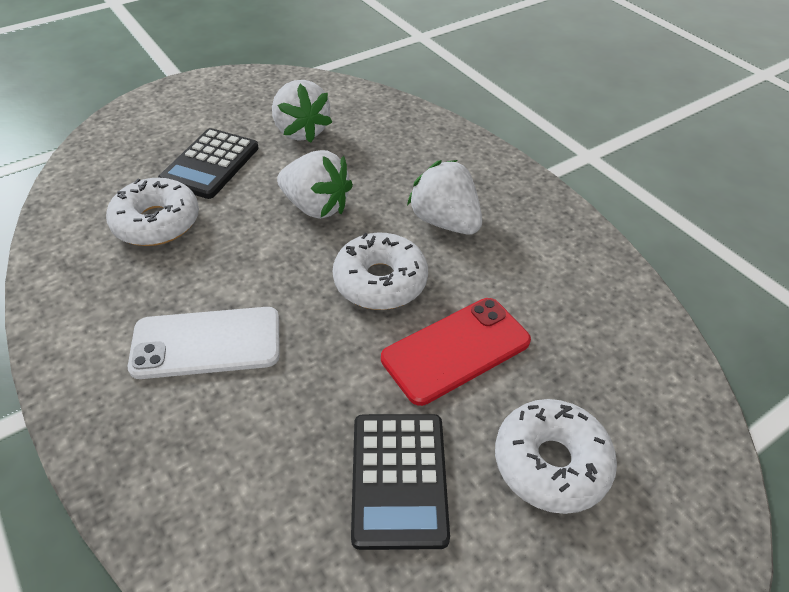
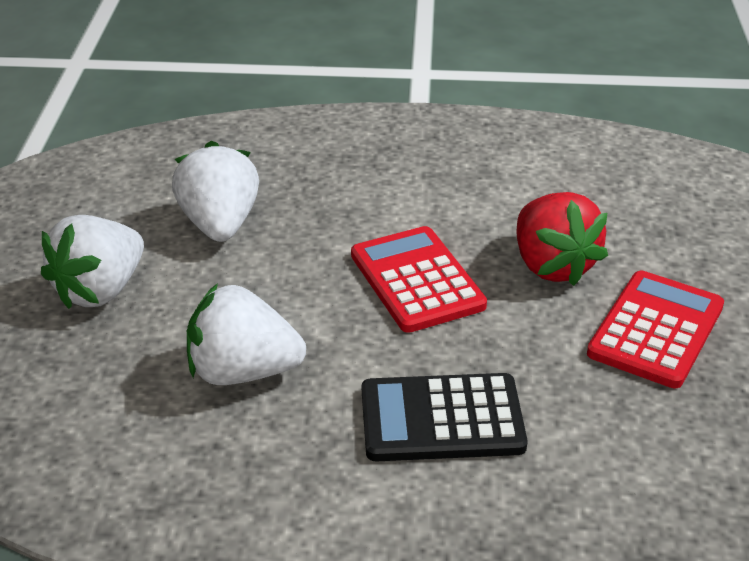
black calculator: [158,128,259,199] [351,414,450,550] = 2 -> [362,373,528,461] = 1
red calculator: none = 0 -> [351,226,487,333] [587,271,724,388] = 2
red phone: [381,298,531,406] = 1 -> none = 0
red strawberry: none = 0 -> [516,192,608,286] = 1
white donut: [106,178,199,246] [333,233,428,310] [495,399,617,514] = 3 -> none = 0
white phone: [128,307,280,379] = 1 -> none = 0

